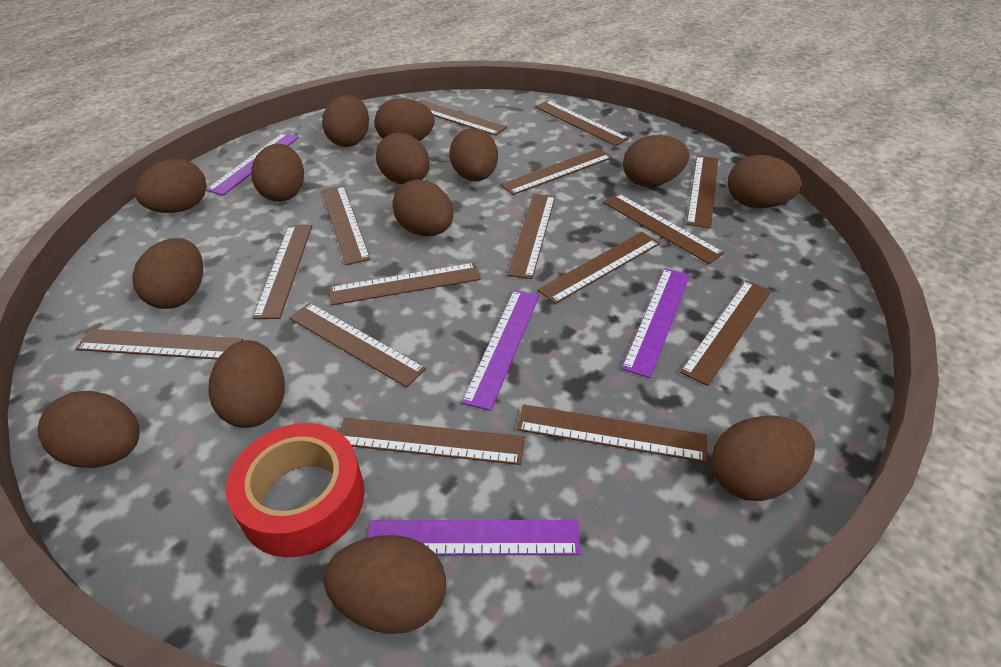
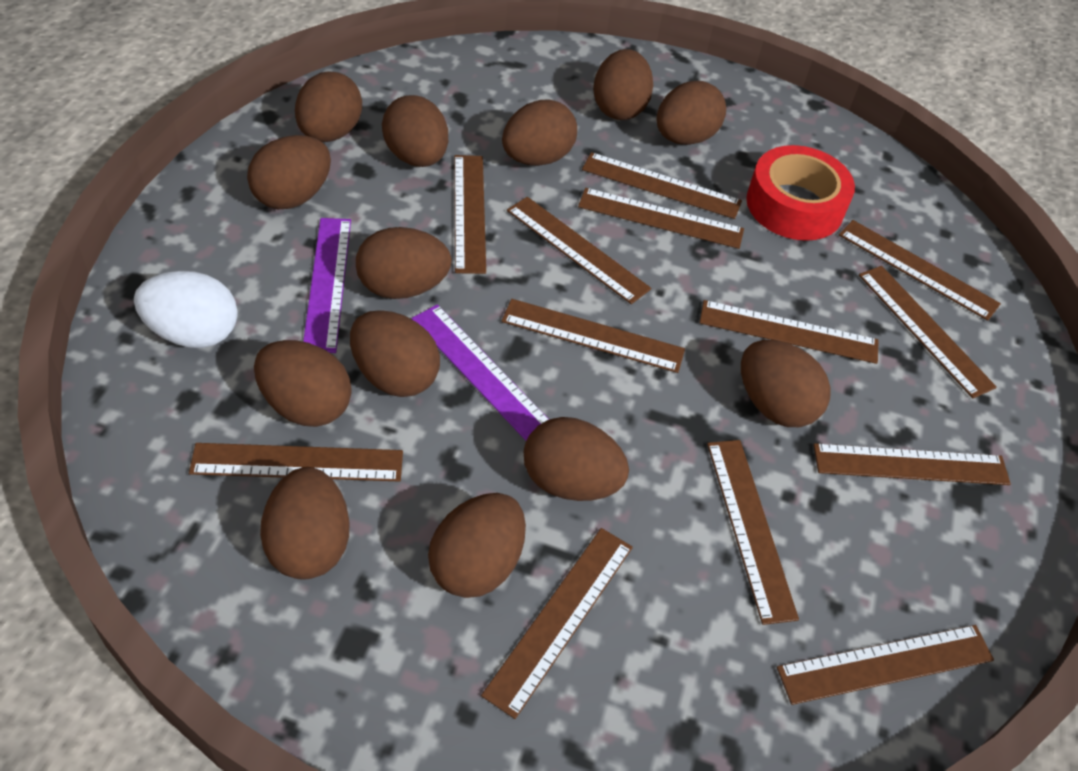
brown egg: [38,391,140,468] [132,238,203,309] [135,159,207,213] [208,340,285,428] [251,144,304,202] [322,95,369,147] [323,535,446,634] [374,98,435,141] [376,132,430,184] [392,179,454,236] [449,128,498,181] [623,135,689,187] [711,416,815,501] [728,155,802,208] = 14 -> [247,135,331,209] [254,340,352,427] [260,467,349,580] [295,71,362,142] [350,310,440,397] [356,227,452,299] [382,95,448,167] [428,493,526,598] [502,99,577,166] [524,417,629,501] [593,49,653,120] [657,81,726,145] [741,340,830,427] = 13
brown ruler: [75,329,243,360] [253,225,312,319] [289,303,426,388] [322,186,371,265] [329,263,480,306] [339,418,525,465] [418,100,507,136] [501,148,612,195] [507,194,555,279] [517,404,707,462] [535,100,629,146] [537,232,660,304] [603,193,725,264] [680,280,772,386] [686,156,718,228] = 15 -> [189,443,403,482] [454,155,486,274] [481,528,633,719] [502,299,685,373] [507,197,651,304] [578,188,744,249] [582,152,742,219] [700,300,879,364] [707,440,799,625] [777,625,994,705] [814,443,1011,485] [839,220,1001,321] [859,266,997,398] = 13
purple ruler: [206,133,299,196] [368,520,581,555] [461,290,539,411] [621,268,690,378] = 4 -> [303,218,351,353] [411,304,549,441] = 2
white egg: none = 0 -> [134,271,238,348] = 1

